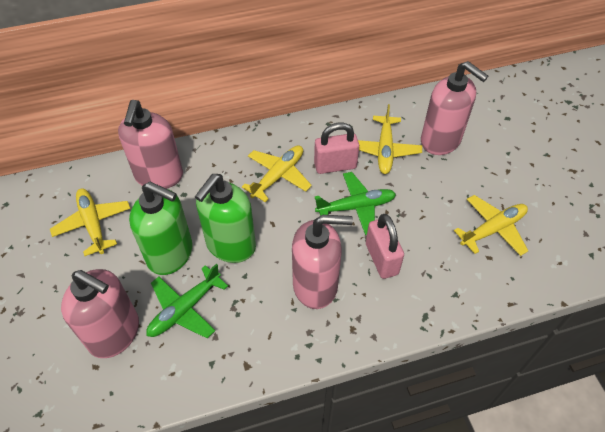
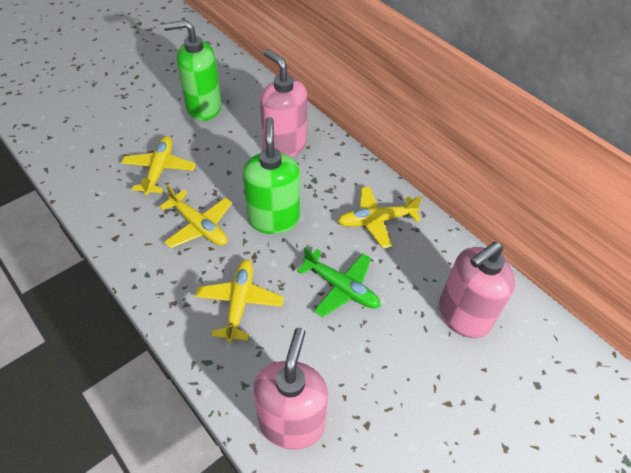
green plane: [146,264,228,338] [315,172,396,235] = 2 -> [297,247,381,317] = 1
pink padlock: [314,123,359,174] [366,214,404,279] = 2 -> none = 0
pink soap dispenser: [61,269,139,358] [118,100,183,189] [292,215,353,309] [421,61,488,155] = 4 -> [253,328,328,450] [260,49,307,157] [439,241,515,338] = 3

